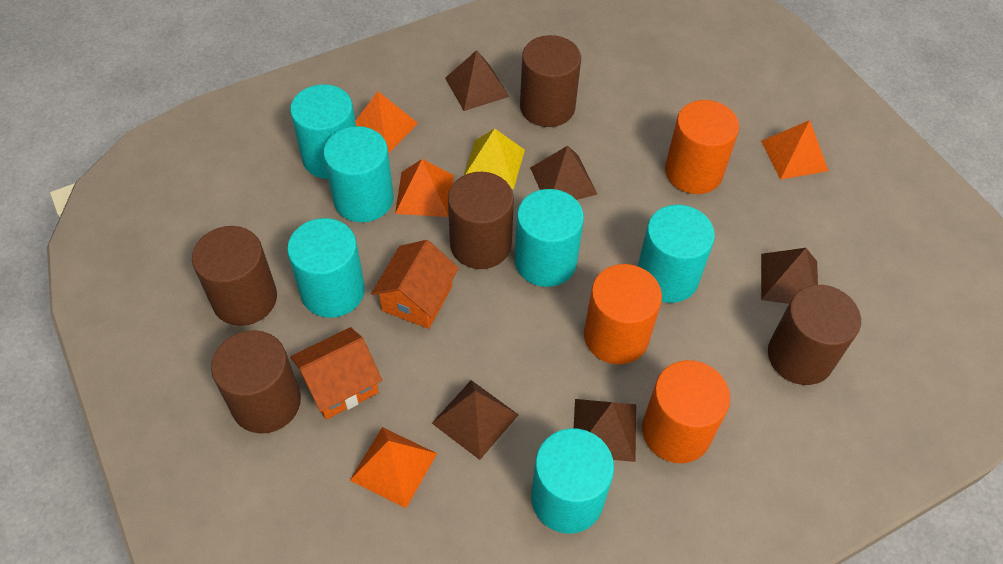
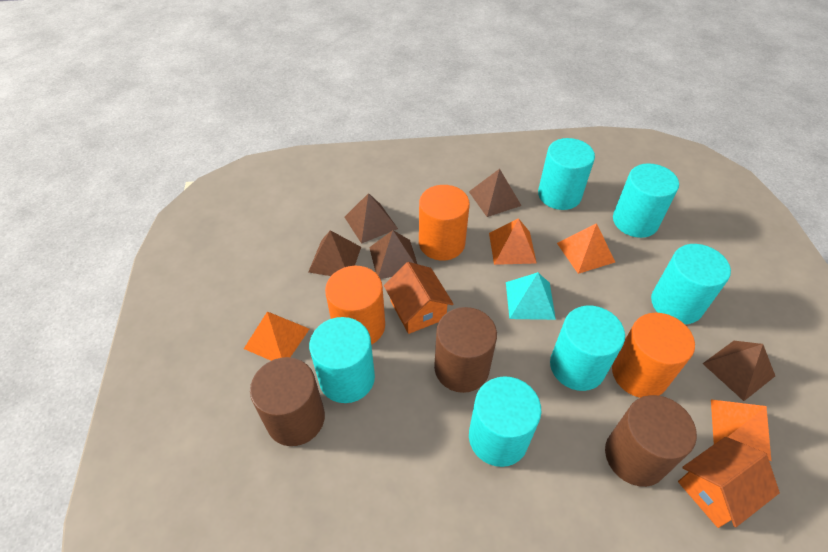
brown cylinder: [192,226,277,326] [211,330,301,434] [448,172,514,269] [520,35,581,127] [768,285,861,385] = 5 -> [250,357,325,446] [434,307,497,393] [605,395,697,487] = 3
turquoise pyramid: none = 0 -> [506,272,556,320] = 1
yellow pyramid: [464,128,525,189] = 1 -> none = 0

